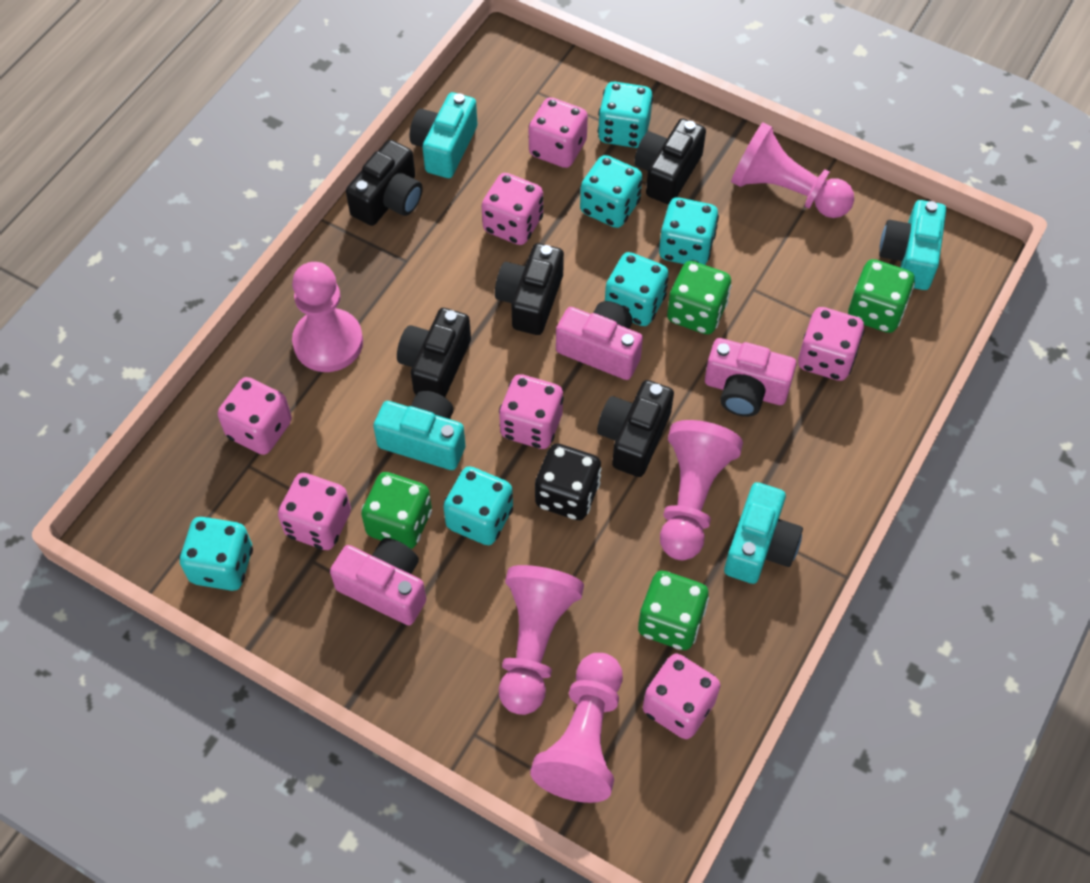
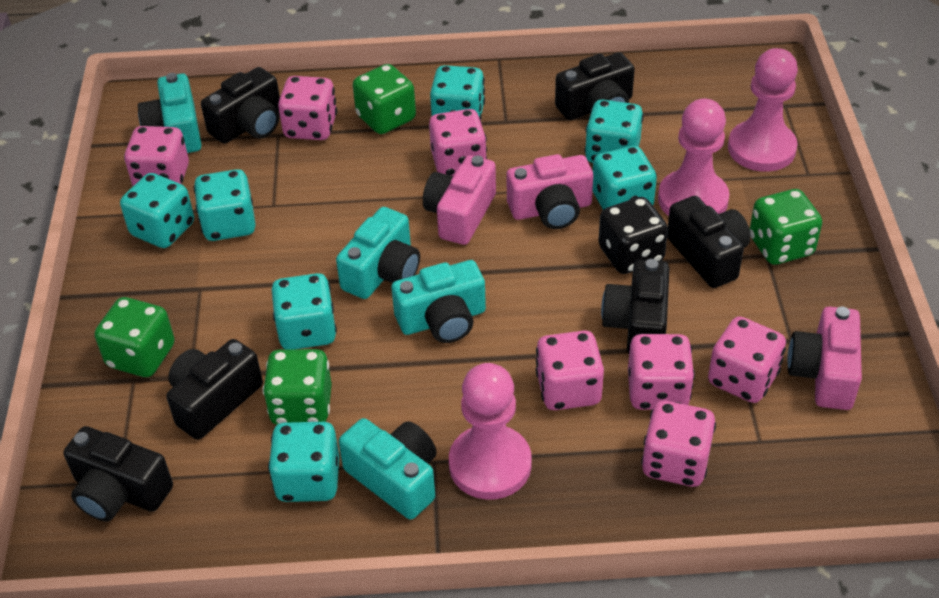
black camera: [346,140,423,226] [397,308,471,397] [495,243,564,335] [597,380,674,477] [635,119,706,205] = 5 -> [64,426,173,522] [166,339,263,440] [201,67,280,144] [555,52,635,120] [601,259,669,354] [667,196,751,288] = 6
pink pawn: [292,262,363,372] [499,565,584,715] [530,653,623,803] [660,420,743,560] [731,122,854,218] = 5 -> [449,363,532,500] [658,99,729,216] [728,48,798,172] = 3
turquoise dice: [179,517,253,591] [443,466,513,545] [580,155,642,228] [598,82,653,148] [605,252,669,326] [659,197,719,265] = 6 -> [120,173,194,248] [194,169,256,241] [268,422,339,502] [272,273,337,350] [430,65,485,119] [585,100,644,163] [593,146,657,210] = 7

